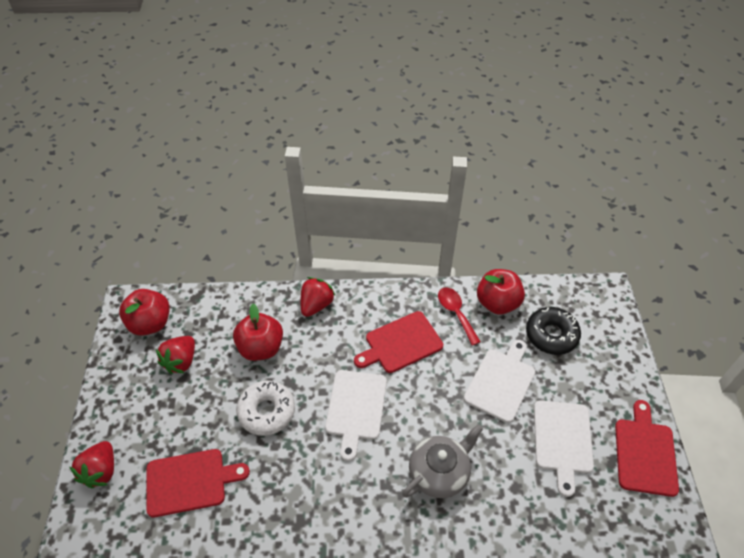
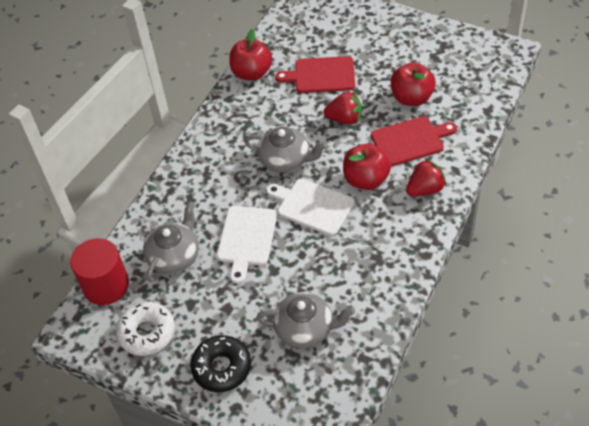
grey teapot: [402,424,483,498] = 1 -> [143,201,199,283] [244,127,327,173] [256,292,355,348] = 3
red cutting board: [146,449,250,517] [354,311,443,373] [615,400,679,497] = 3 -> [275,56,355,93] [371,116,457,166] = 2
red cylinder: none = 0 -> [70,238,129,305] = 1
red spoon: [438,287,481,346] = 1 -> none = 0
red strawberry: [70,441,114,488] [156,336,195,374] [301,277,336,317] = 3 -> [323,92,362,125] [406,159,447,197] = 2
white cutting board: [325,370,387,461] [464,340,535,423] [534,400,594,497] = 3 -> [217,206,277,284] [266,179,355,236] = 2

